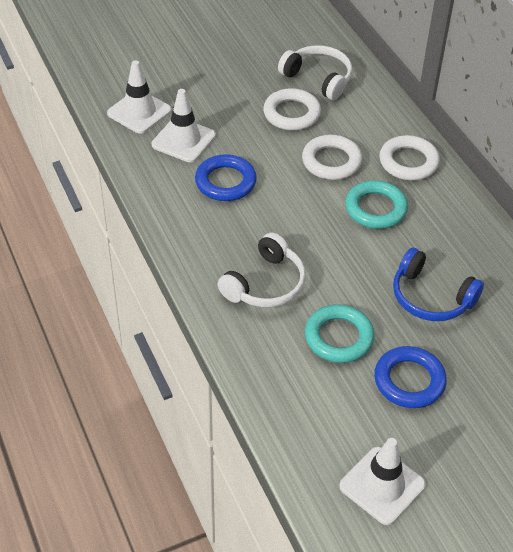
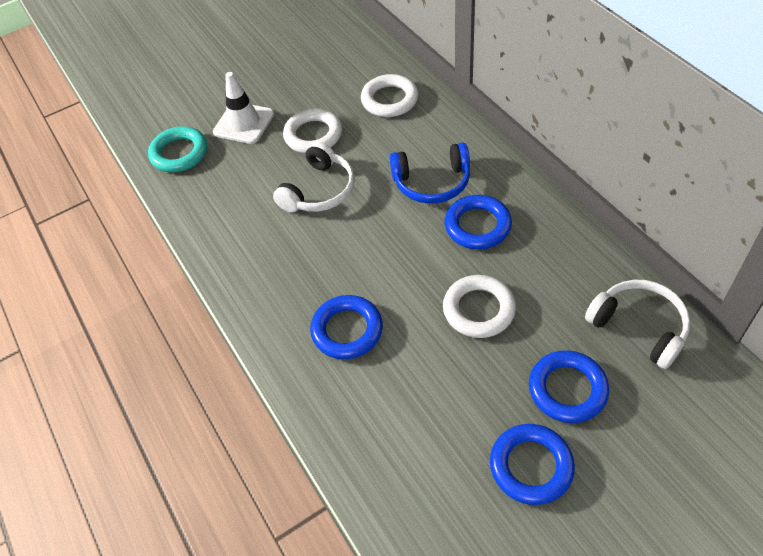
blue ring: [195,154,257,201] [374,346,447,408] = 2 -> [310,295,383,359] [445,195,512,249] [490,424,575,505] [529,350,609,423] = 4
turquoise ring: [305,304,375,363] [345,180,408,229] = 2 -> [148,126,207,172] = 1
white traffic cone: [107,60,172,134] [151,89,216,162] [339,438,426,525] = 3 -> [213,72,274,144] = 1

